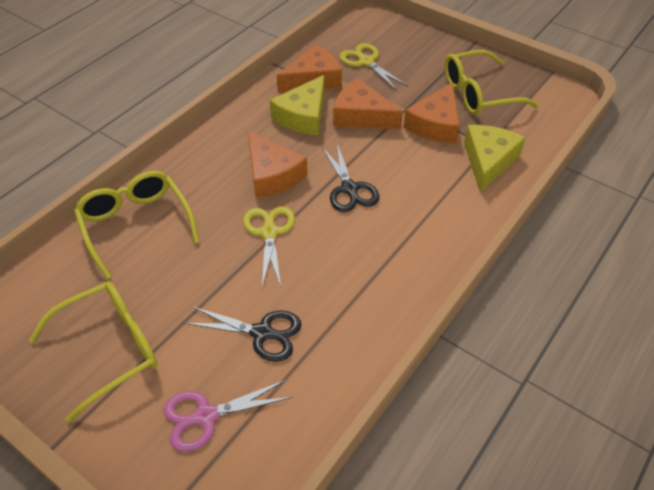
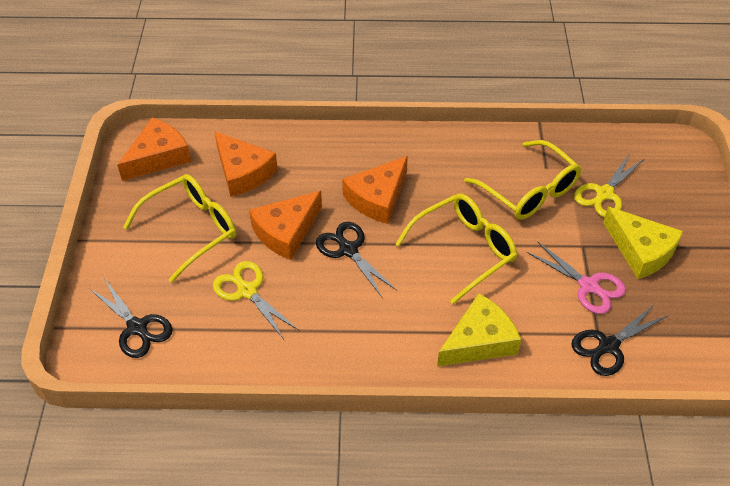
black scissors: [184,306,301,362] [322,144,380,212] = 2 -> [89,278,173,358] [316,222,396,297] [572,304,669,376] = 3

